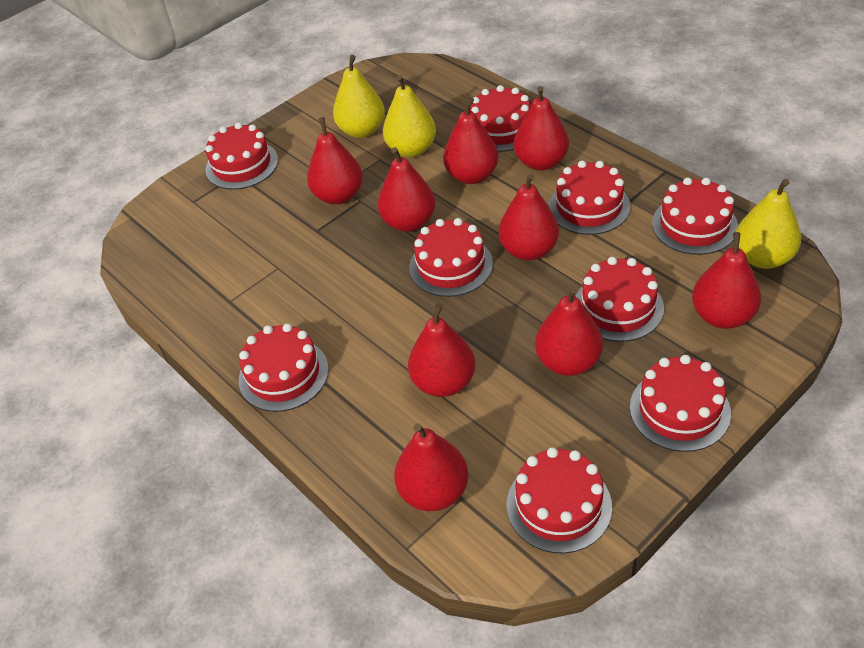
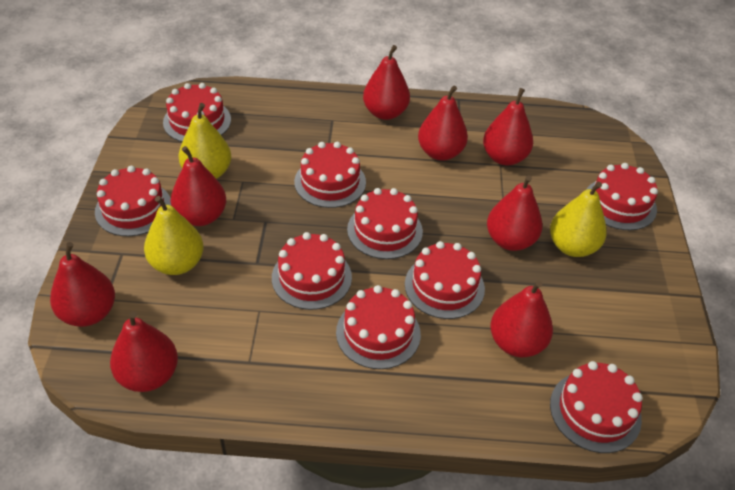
red pear: [307,117,363,205] [378,147,435,232] [394,423,468,511] [408,303,476,397] [443,97,499,184] [499,173,559,260] [514,86,569,171] [535,287,603,376] [692,232,761,329] = 9 -> [50,242,115,327] [110,311,178,392] [171,146,226,226] [363,45,410,120] [418,85,468,161] [483,88,533,165] [487,175,543,251] [490,280,553,357] = 8

